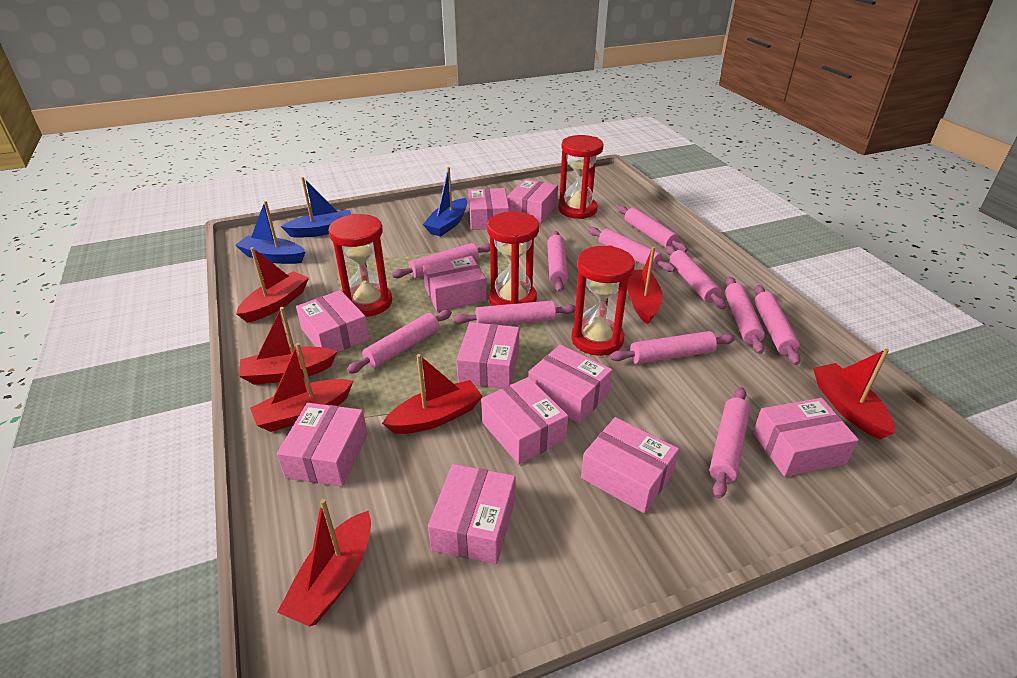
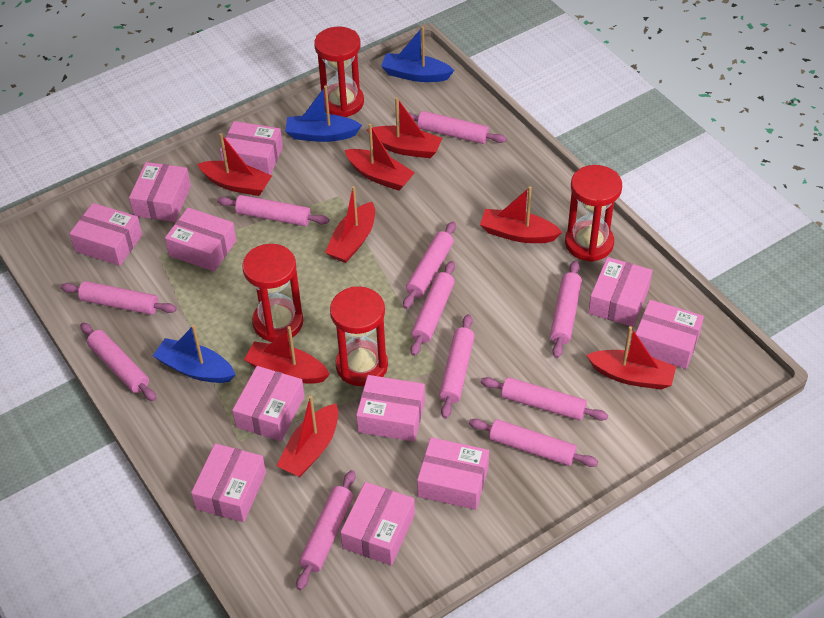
red boat: [236,247,309,323] [239,307,338,385] [250,343,353,432] [277,499,371,627] [382,354,483,434] [627,246,663,324] [813,348,895,440] = 7 -> [197,133,272,196] [244,326,330,384] [277,396,338,477] [325,186,375,263] [345,123,415,191] [367,97,442,158] [480,186,562,243] [586,326,676,390] = 8

